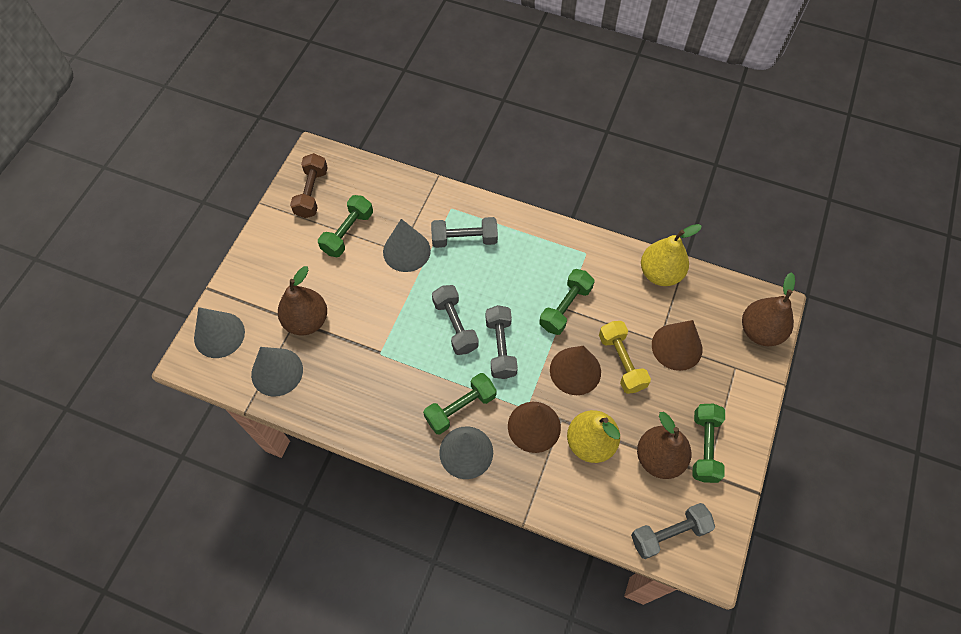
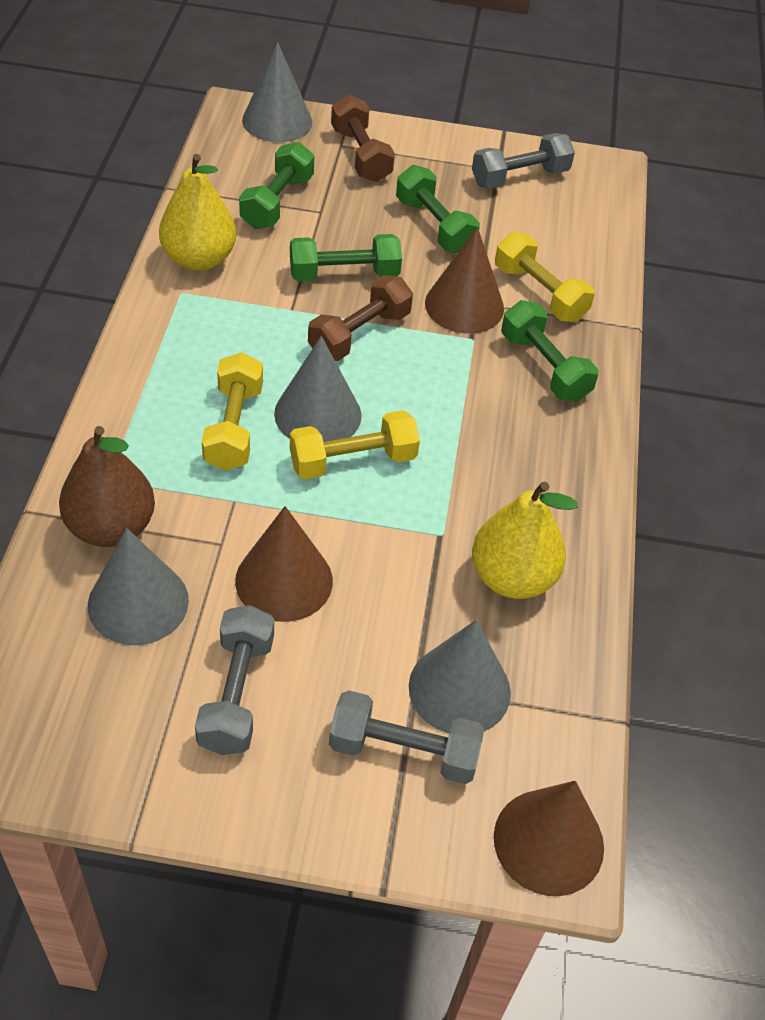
brown dumbbell: [290,153,328,218] = 1 -> [308,275,413,361] [331,95,395,182] = 2
brown pear: [278,266,327,335] [637,412,691,479] [742,272,795,346] = 3 -> [59,426,155,547] = 1
grey dumbbell: [431,217,498,248] [432,285,479,355] [486,305,518,379] [631,503,715,559] = 4 -> [195,605,274,755] [329,690,484,784] [472,133,575,189] = 3
yellow dumbbell: [599,321,651,394] = 1 -> [202,352,263,471] [290,410,420,479] [495,232,595,322] = 3

